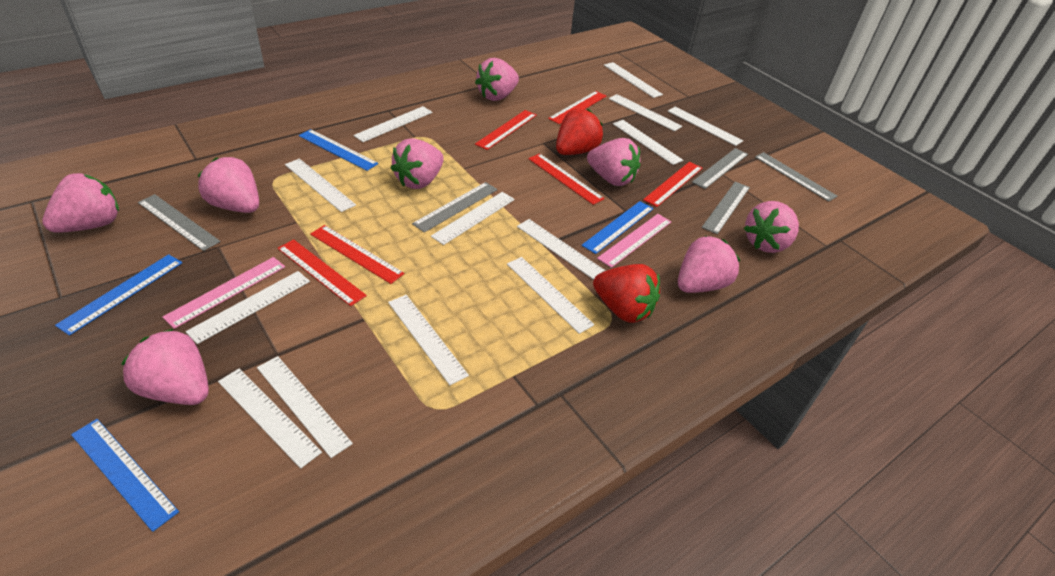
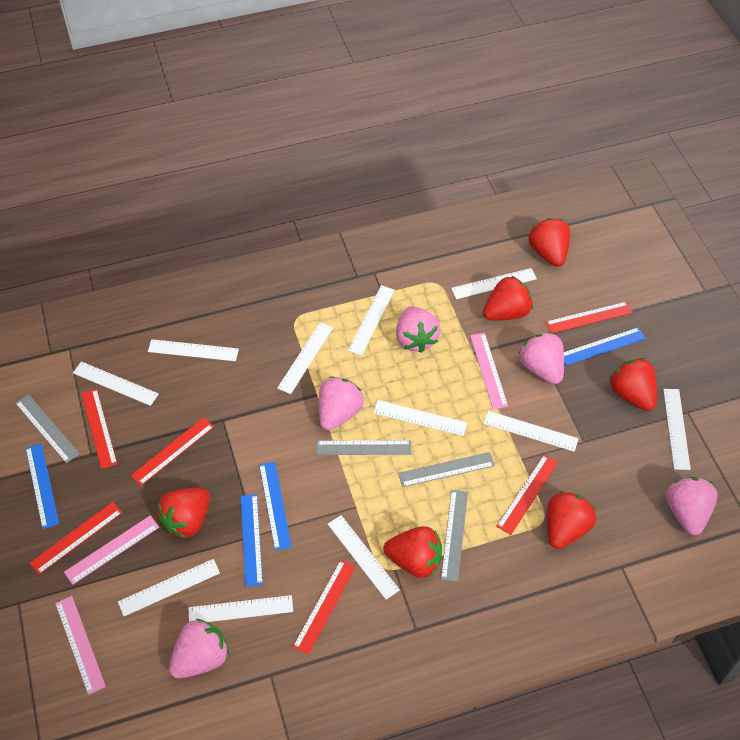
grey ruler: [138,194,221,251] [412,182,498,233] [692,148,748,189] [702,181,750,234] [755,152,837,202] = 5 -> [15,394,80,463] [316,440,411,455] [398,452,495,487] [441,490,468,582] = 4
pink ruler: [163,257,285,329] [597,214,671,268] = 2 -> [55,596,106,695] [64,515,159,585] [470,333,508,409] = 3
pink strawberry: [42,173,119,233] [121,329,209,405] [198,157,259,213] [390,138,444,189] [475,58,519,101] [587,138,640,186] [678,236,740,293] [744,201,799,253] = 8 -> [169,619,229,678] [319,376,364,430] [396,306,440,353] [519,332,564,384] [666,477,718,535] = 5
red strawberry: [556,109,603,155] [593,264,660,323] = 2 -> [157,488,210,538] [383,526,442,578] [483,276,533,320] [528,218,570,267] [547,491,596,549] [609,358,657,411] = 6
white ruler: [186,271,310,344] [218,368,322,469] [257,356,353,458] [285,159,356,212] [353,106,433,142] [388,295,469,385] [431,192,515,245] [507,257,594,334] [517,219,606,280] [604,62,663,98] [609,94,682,131] [613,120,683,165] [668,106,743,146] = 13 -> [73,362,159,406] [118,559,220,616] [148,339,239,361] [189,595,293,622] [277,322,333,394] [328,515,400,600] [348,285,395,355] [373,400,467,436] [451,268,537,299] [484,411,579,452] [663,389,691,470] = 11

